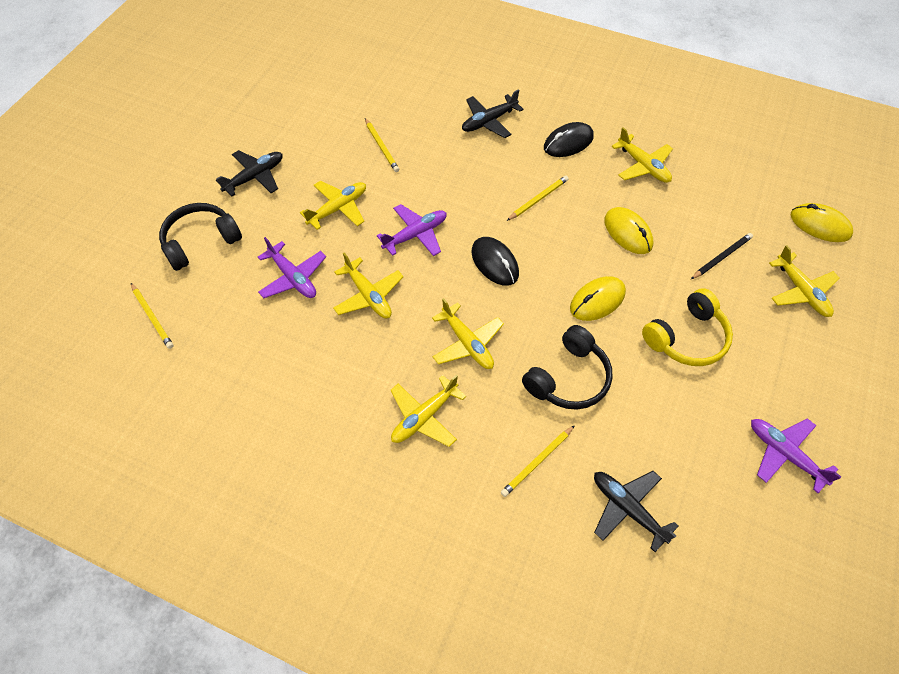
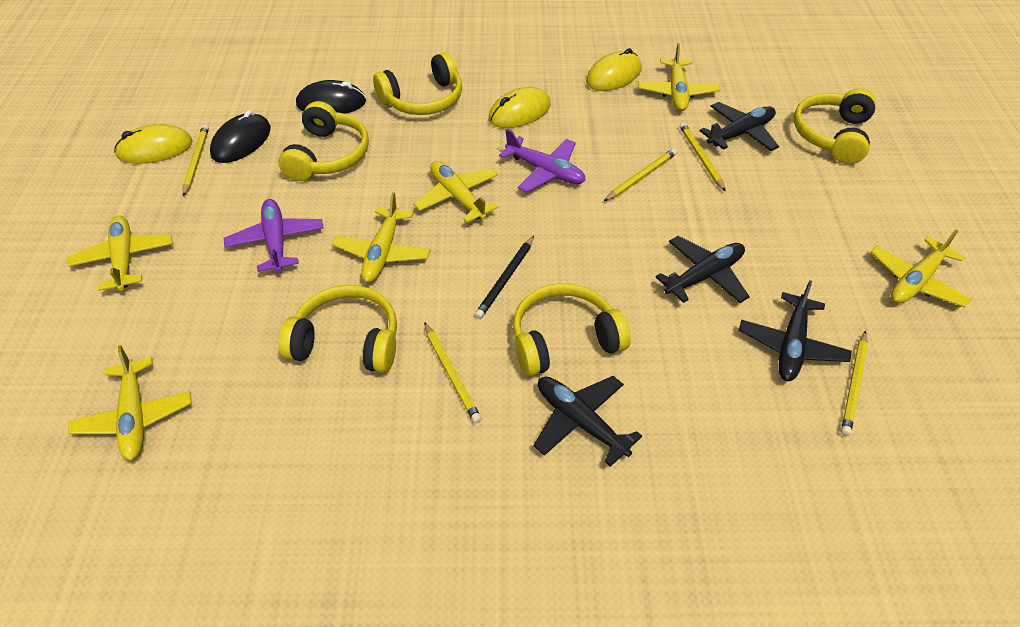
black headphones: [159,203,242,271] [522,325,613,410] = 2 -> none = 0
black plane: [216,150,283,197] [462,89,524,138] [594,471,679,552] = 3 -> [534,376,642,467] [656,236,750,303] [699,102,779,151] [739,280,852,381] = 4
purple plane: [258,237,326,298] [377,204,447,256] [751,418,841,493] = 3 -> [224,199,324,272] [499,129,586,192] = 2
yellow headphones: [642,288,733,366] = 1 -> [278,285,397,373] [279,101,369,181] [373,52,462,115] [513,283,631,376] [794,88,876,164] = 5
yellow pencil: [131,283,173,349] [365,118,399,172] [501,425,575,497] [507,176,568,221] = 4 -> [183,125,209,197] [424,322,482,423] [604,148,677,201] [679,122,726,192] [841,331,868,436] = 5

